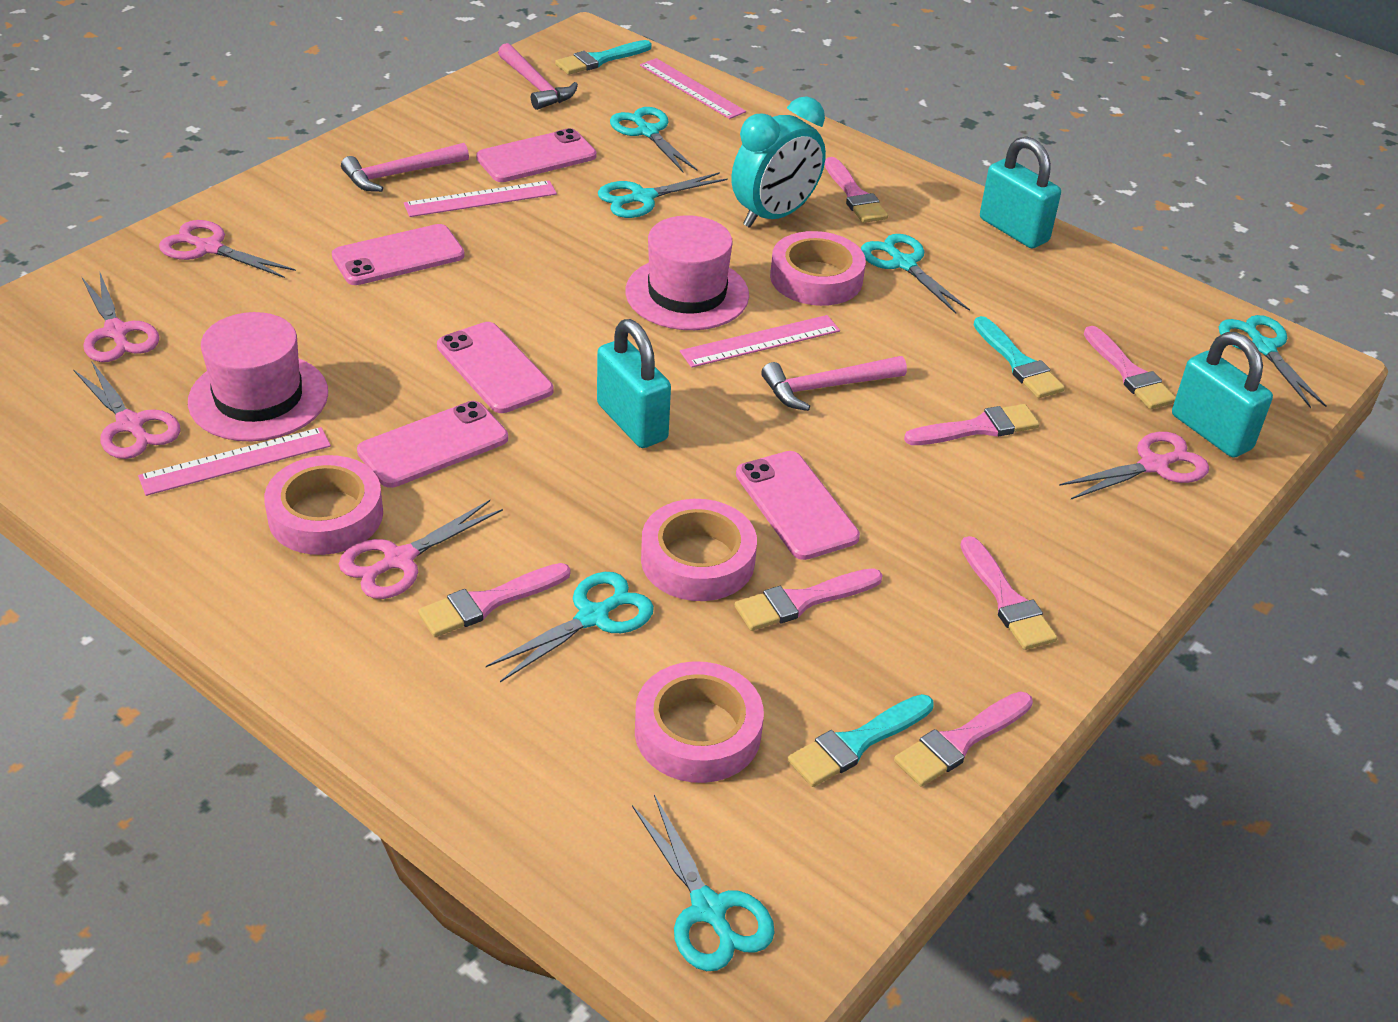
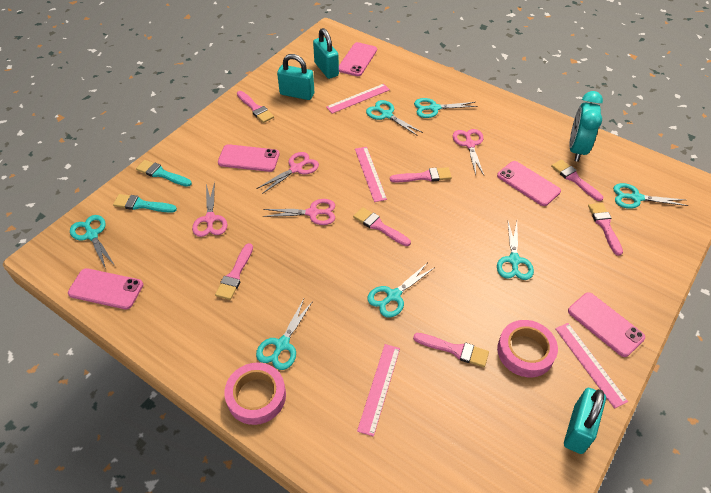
pink hammer: [341,143,469,192] [498,43,578,110] [761,356,907,411] = 3 -> none = 0
pink hat: [188,312,328,441] [625,215,749,330] = 2 -> none = 0
pink scissors: [73,361,181,459] [82,273,160,362] [159,220,296,278] [339,500,503,599] [1059,432,1209,499] = 5 -> [192,182,227,237] [256,152,319,194] [263,199,335,225] [453,129,484,175] = 4
pink tape: [264,455,383,555] [635,661,764,783] [641,499,757,601] [770,231,866,306] = 4 -> [224,363,286,425] [497,320,558,377] = 2
turquoise brush: [555,40,652,75] [788,694,934,787] [974,316,1065,398] = 3 -> [113,194,177,213] [136,160,192,187] = 2
turquoise scissors: [486,572,654,682] [598,172,728,218] [610,107,697,173] [632,795,775,971] [861,234,970,314] [1219,315,1326,408] = 6 -> [70,215,115,269] [256,299,313,370] [366,100,423,136] [367,263,435,318] [414,98,478,118] [497,221,534,280] [613,183,689,209] = 7

